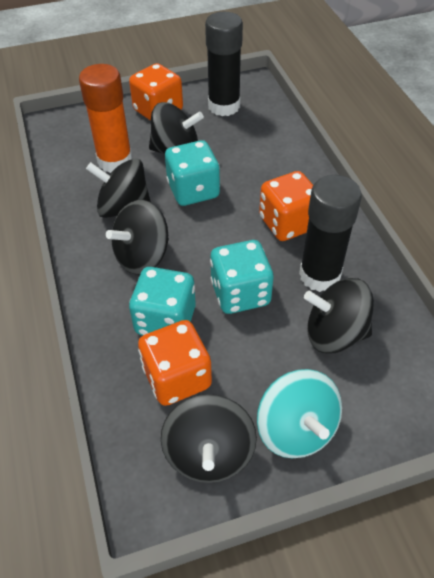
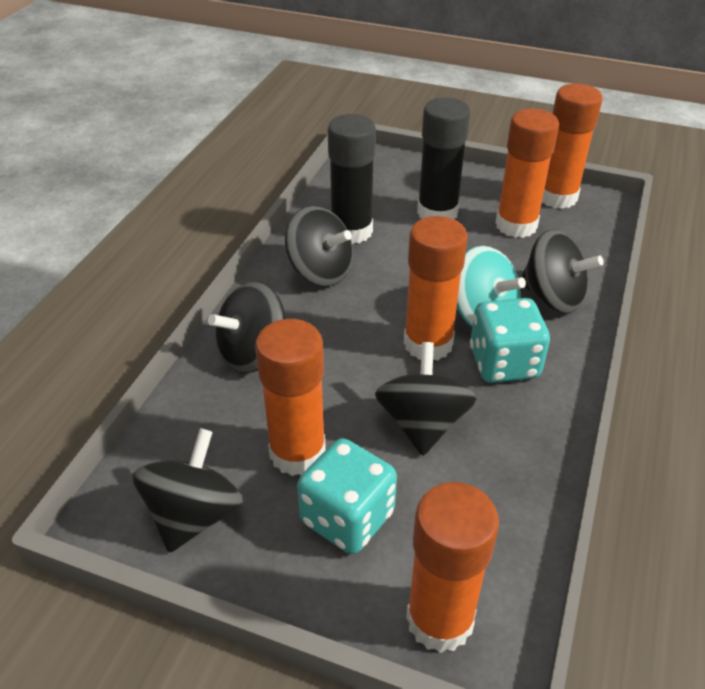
orange dice: [129,63,183,121] [138,320,212,406] [259,171,313,241] = 3 -> none = 0
orange glue stick: [79,64,133,173] = 1 -> [255,319,326,476] [404,216,468,360] [406,482,499,653] [496,109,559,238] [542,84,603,209] = 5
turquoise dice: [129,267,196,336] [165,140,220,206] [210,240,274,314] = 3 -> [297,438,397,554] [470,298,550,383] = 2

